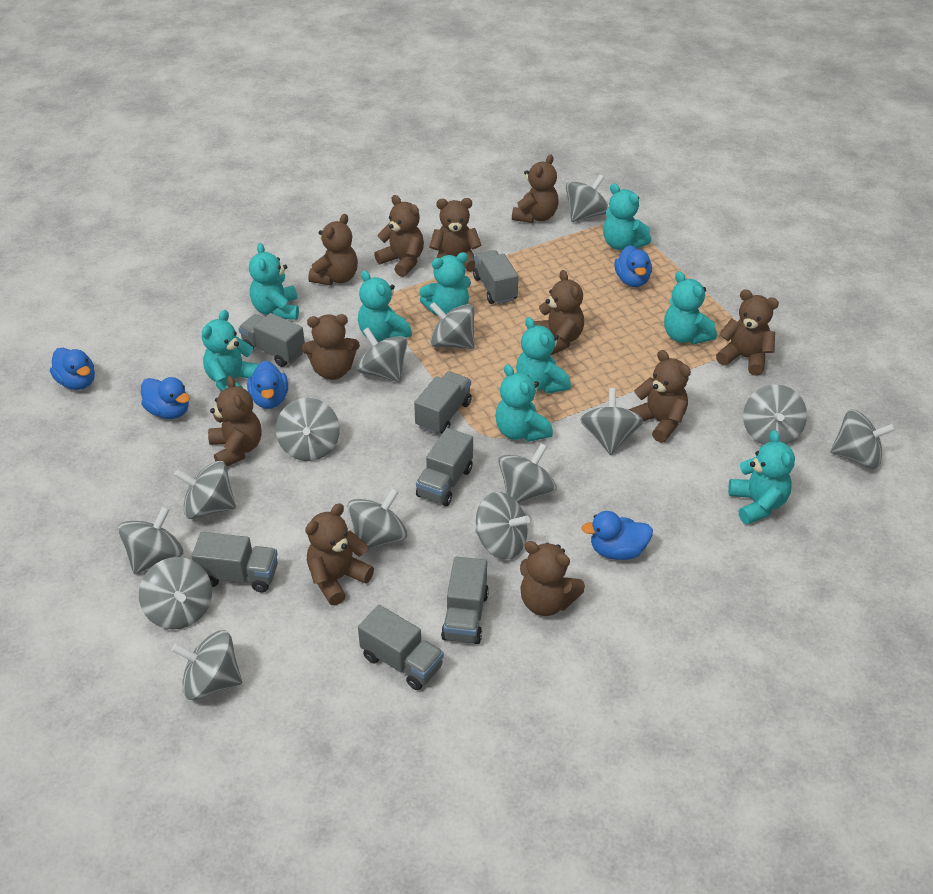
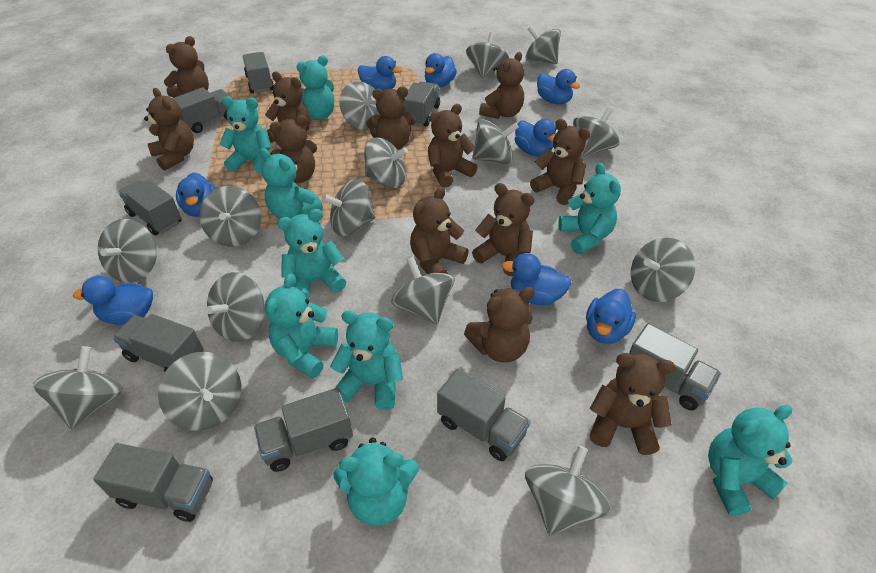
blue duck: [50,348,95,390] [141,377,190,419] [247,361,288,409] [581,511,653,560] [614,245,652,287] = 5 -> [73,276,153,325] [176,172,216,217] [358,56,402,91] [425,53,457,87] [502,253,571,305] [515,119,557,157] [537,69,580,104] [586,289,636,344] = 8
brown teddy bear: [208,376,262,467] [302,314,360,380] [305,503,374,605] [308,214,358,285] [374,195,424,277] [429,198,481,272] [512,154,558,223] [520,541,585,616] [534,270,584,356] [629,350,691,443] [716,289,779,376] = 11 -> [144,88,194,171] [164,36,209,98] [265,72,311,143] [270,115,317,183] [366,87,416,150] [410,187,469,274] [428,104,478,188] [464,287,535,363] [472,183,535,277] [479,52,524,119] [530,119,590,205] [590,353,676,455] = 12
grey spinning top: [118,506,183,574] [139,557,212,629] [171,630,242,700] [174,461,236,519] [276,398,340,461] [348,488,407,550] [357,328,408,382] [429,302,475,349] [475,492,530,559] [498,443,556,503] [566,174,609,222] [580,388,643,455] [743,384,807,445] [830,410,896,469] = 14 -> [33,346,123,429] [98,219,157,283] [158,352,241,431] [199,186,261,247] [206,272,265,342] [322,179,375,236] [340,81,381,130] [364,137,408,188] [391,256,455,325] [466,32,509,79] [472,119,519,164] [525,26,561,64] [525,446,610,536] [573,107,620,157] [631,237,695,302] = 15
grey truck: [192,532,278,592] [238,313,305,367] [358,605,444,690] [414,371,472,434] [416,428,473,506] [441,556,489,644] [473,250,518,304] = 7 -> [93,443,213,522] [113,314,203,372] [118,180,182,235] [173,87,233,133] [243,52,274,93] [254,388,353,472] [403,82,440,127] [437,368,530,461] [629,324,721,410] = 9

